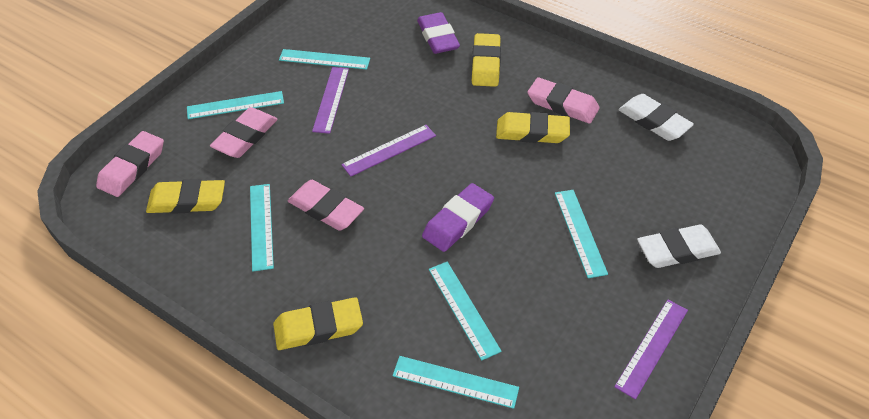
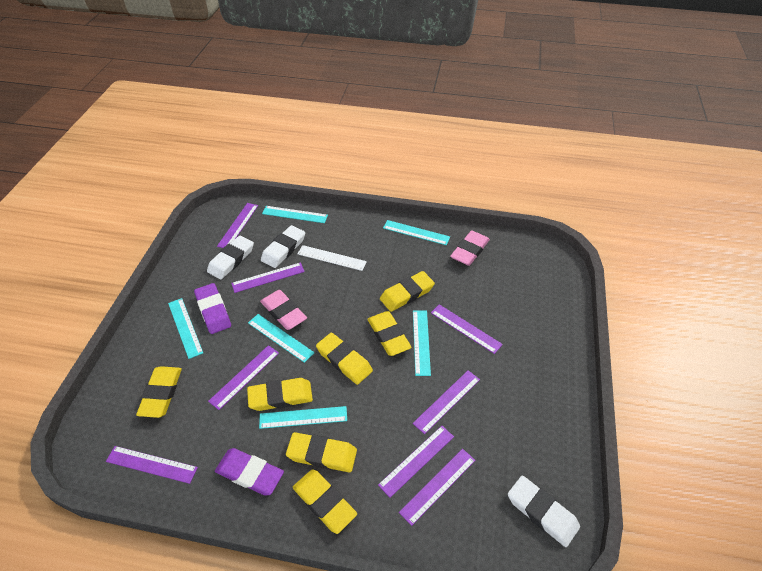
pink eraser: [96,131,164,197] [210,107,278,158] [288,180,364,231] [527,77,600,124] = 4 -> [260,290,307,330] [450,231,490,266] = 2
purple ruler: [312,67,349,134] [341,125,436,177] [614,300,688,399] = 3 -> [106,446,198,484] [208,345,279,410] [217,203,258,248] [231,262,305,293] [378,426,454,498] [399,449,475,526] [413,370,480,434] [431,304,503,354] = 8
white eraser: [618,94,694,141] [637,225,721,268] = 2 -> [207,236,254,279] [261,225,305,268] [508,475,580,547] = 3
white ruler: none = 0 -> [298,245,367,271] = 1
yellow eraser: [146,179,225,214] [273,297,363,350] [472,33,501,87] [496,112,570,143] = 4 -> [136,366,182,418] [247,378,313,411] [286,432,357,473] [293,469,357,534] [316,333,373,385] [367,311,412,356] [380,271,435,312] = 7

